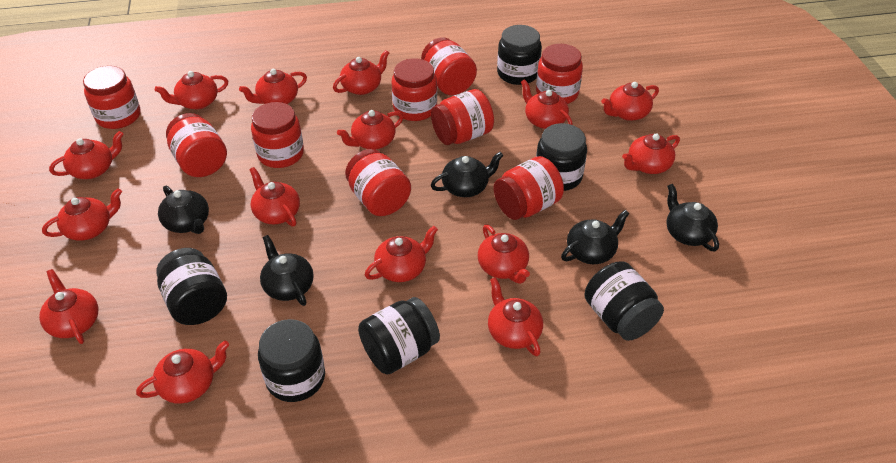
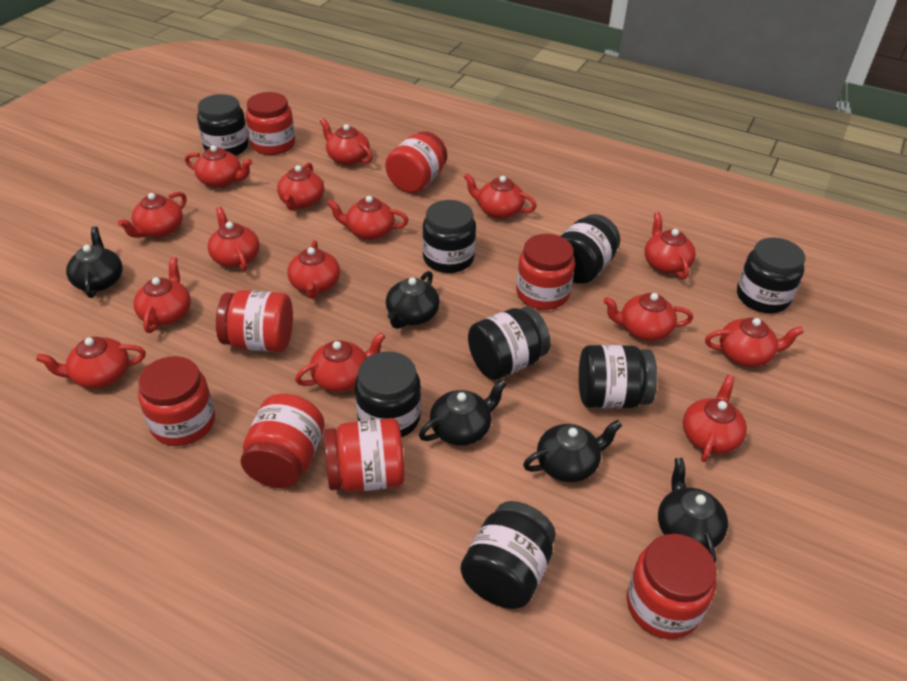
black jar: [156,248,227,325] [258,319,325,402] [358,297,440,374] [497,25,542,85] [536,123,587,191] [584,261,664,341] = 6 -> [197,94,249,156] [355,351,421,438] [422,200,476,273] [460,501,556,609] [468,307,551,380] [561,214,620,284] [579,345,657,408] [737,238,805,313] = 8
red jar: [83,66,141,129] [166,113,227,177] [251,102,304,168] [345,149,411,216] [392,58,437,121] [421,37,477,95] [431,89,494,145] [494,156,564,220] [536,44,583,104] = 9 -> [138,356,215,446] [216,290,293,352] [241,394,324,488] [246,92,295,155] [324,418,405,492] [385,131,447,193] [516,234,575,310] [627,534,717,639] = 8

